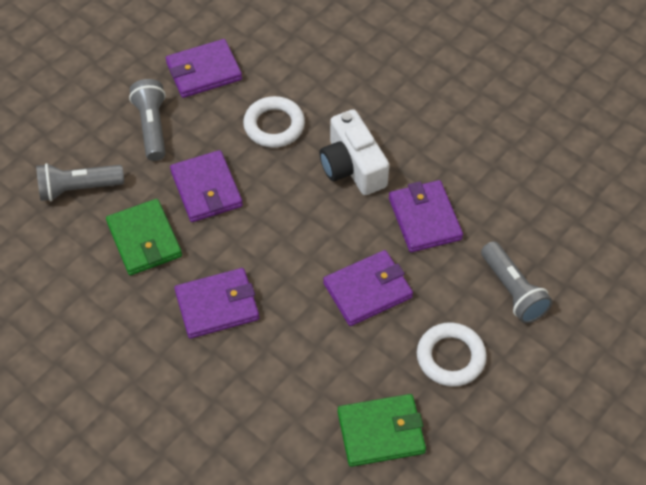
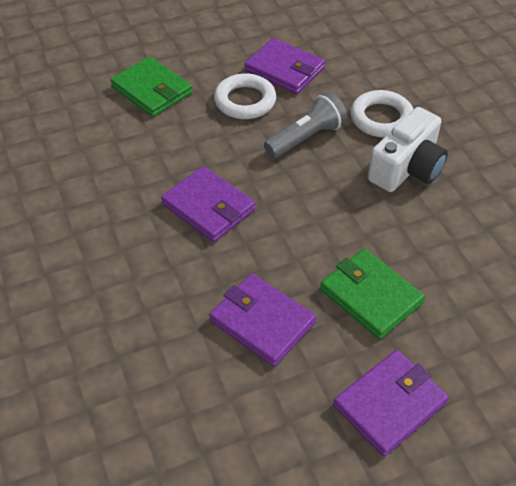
grey flashlight: [36,163,124,201] [129,79,166,161] [481,241,553,323] = 3 -> [264,92,347,158] = 1
purple wallet: [166,39,242,98] [170,150,243,222] [174,268,259,339] [323,250,413,326] [389,180,463,252] = 5 -> [161,166,256,242] [209,273,316,366] [244,38,325,94] [333,350,449,457] = 4

